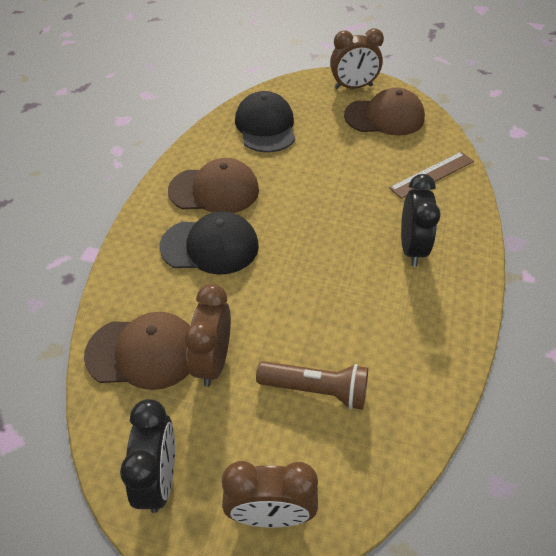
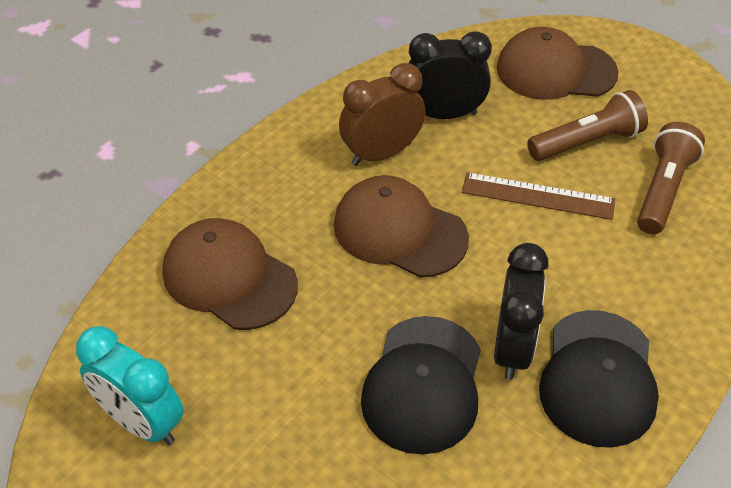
brown clock: [185,284,231,387] [222,461,318,528] [330,28,384,89] = 3 -> [339,63,425,166] = 1
brown flashlight: [256,361,368,410] = 1 -> [527,90,648,161] [637,122,705,234] = 2
turquoise clock: none = 0 -> [76,326,184,445] = 1

